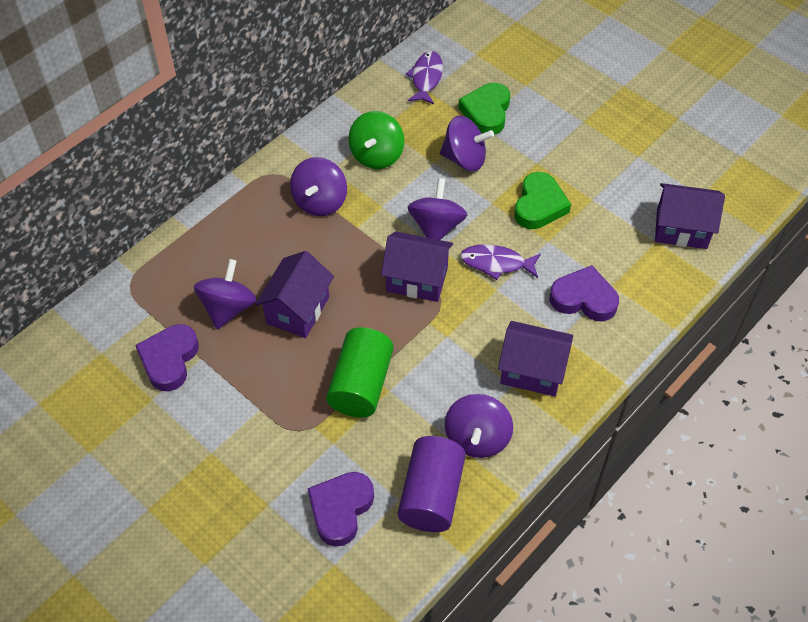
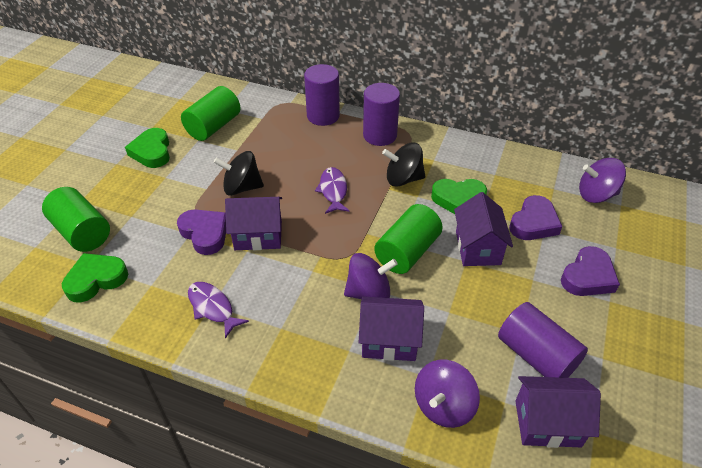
black spinning top: none = 0 -> [214,151,264,196] [382,143,425,187] = 2
green cylinder: [326,327,394,417] = 1 -> [42,187,110,252] [181,86,241,141] [374,204,443,274] = 3
green heart: [458,83,510,135] [514,172,571,229] = 2 -> [62,253,128,302] [125,128,170,168] [431,179,487,214] = 3
green spinning top: [348,111,404,169] = 1 -> none = 0
purple cylinder: [398,436,466,532] = 1 -> [304,64,340,126] [363,83,400,146] [498,302,588,378] = 3
purple spinning top: [194,259,257,329] [290,157,347,216] [408,178,467,240] [440,116,494,171] [445,394,513,458] = 5 -> [344,253,398,299] [415,360,480,428] [579,158,626,203] = 3

